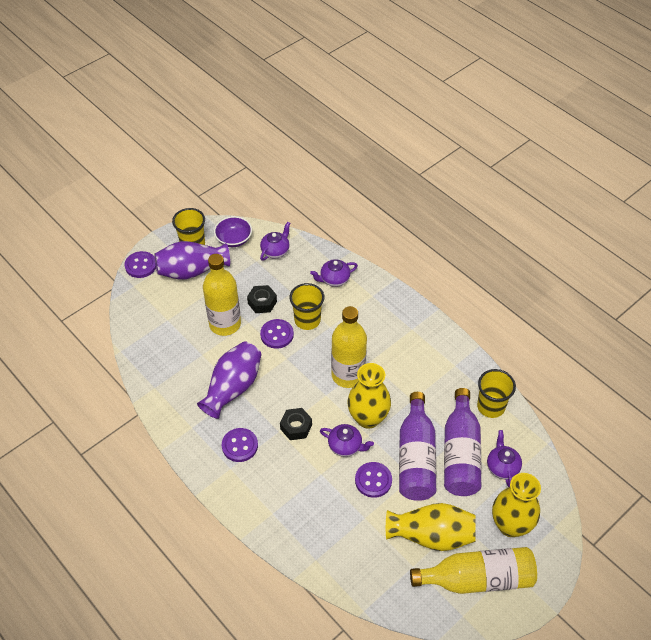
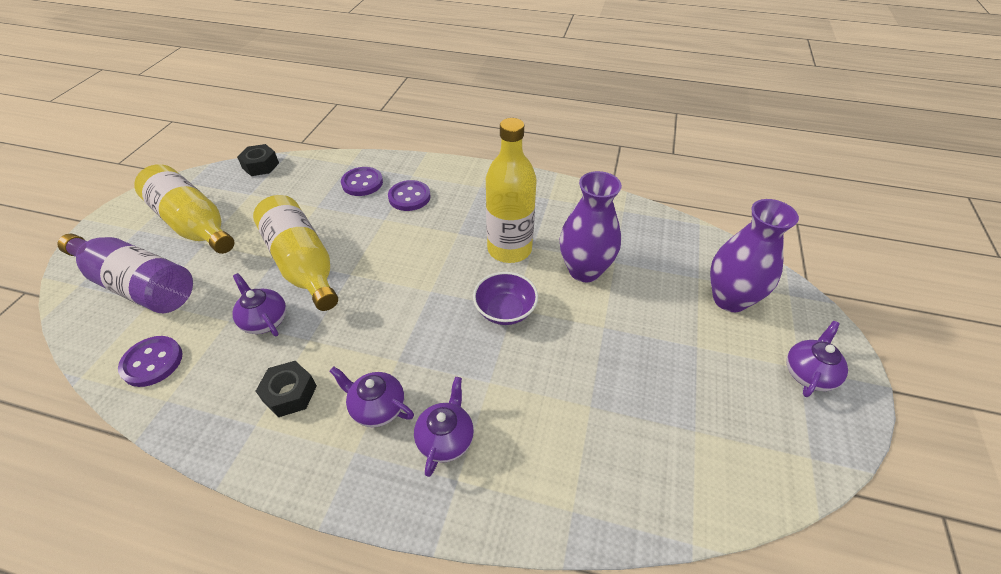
purple bottle: [399,392,436,501] [444,388,482,496] = 2 -> [57,234,193,313] = 1
purple button: [125,251,156,278] [222,428,258,462] [260,319,294,349] [355,462,392,498] = 4 -> [118,336,183,387] [341,167,383,196] [388,180,431,211] = 3
yellow cup: [172,208,205,245] [289,283,325,330] [477,369,516,418] = 3 -> none = 0
yellow vase: [347,363,391,429] [386,503,476,551] [492,473,541,537] = 3 -> none = 0

